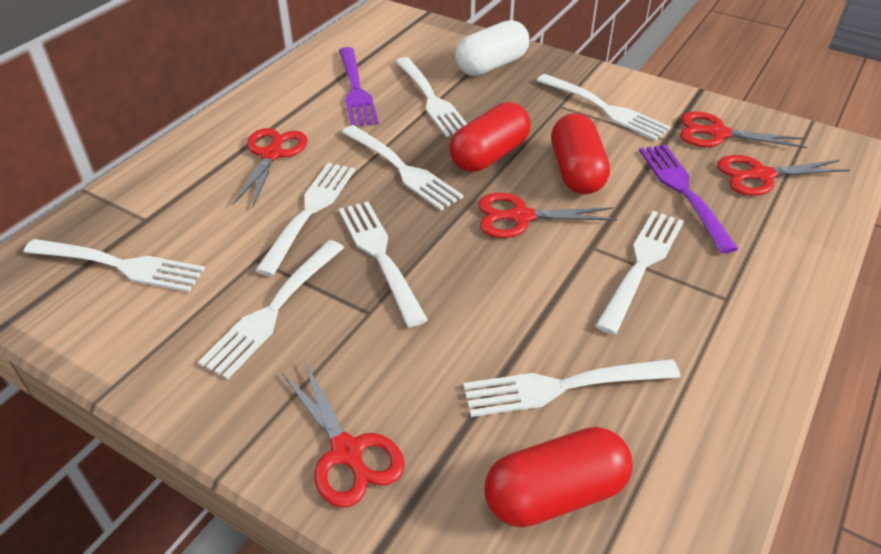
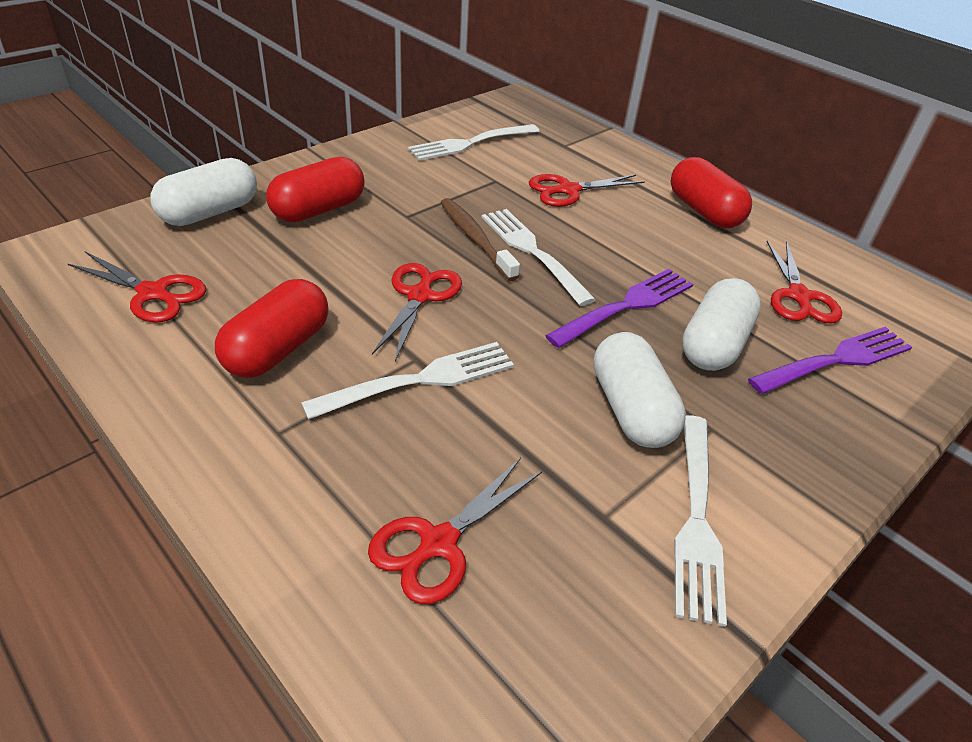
brown toothbrush: none = 0 -> [440,198,520,281] = 1
white capsule: [455,20,529,76] = 1 -> [151,158,257,226] [594,332,686,448] [682,278,761,371] = 3
white fork: [23,239,205,292] [198,240,344,379] [255,163,355,276] [339,201,428,327] [342,125,463,211] [395,57,467,137] [463,359,681,417] [536,74,671,141] [595,211,684,335] = 9 -> [301,342,514,420] [408,124,540,161] [481,209,596,306] [674,415,727,627] = 4

